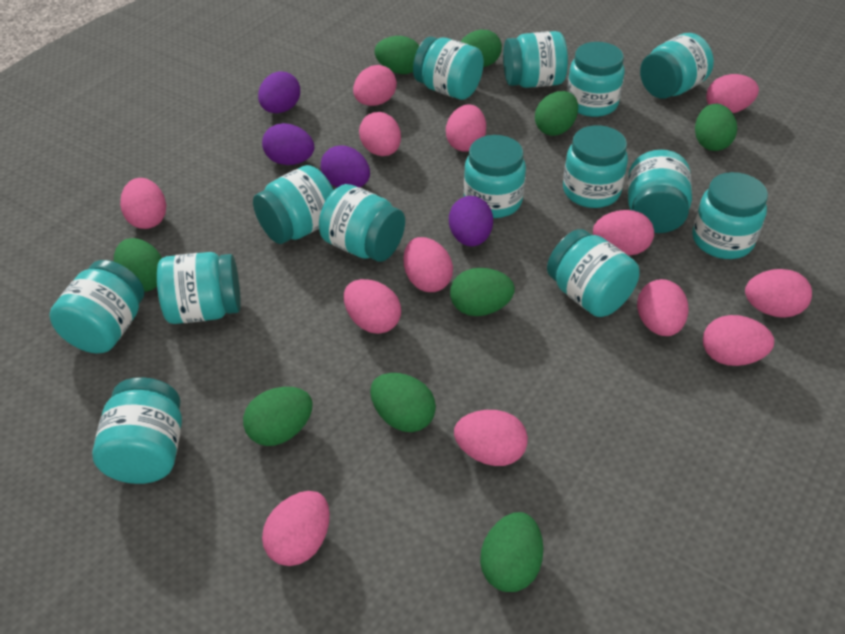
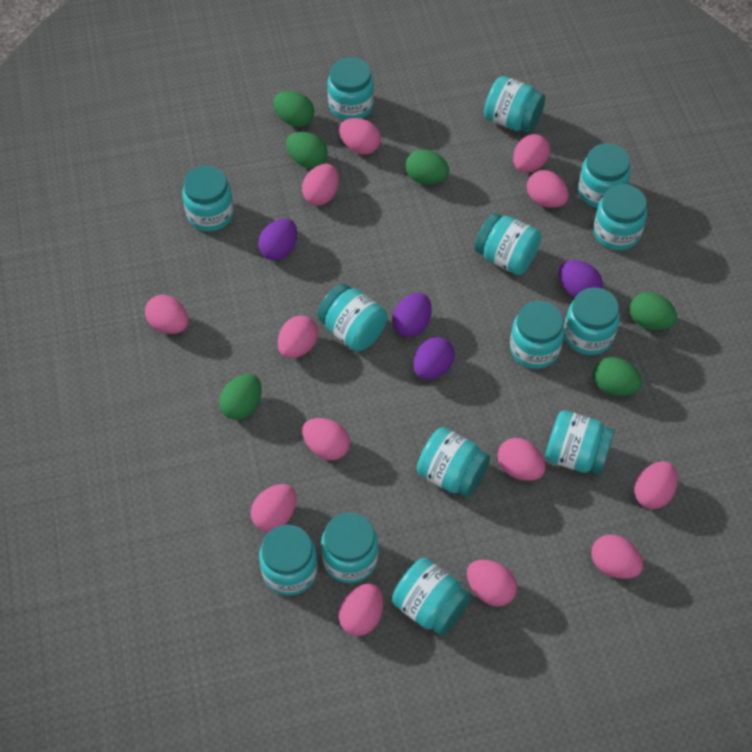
green egg: [114,238,162,292] [243,387,312,446] [370,373,436,432] [374,36,419,74] [450,268,515,316] [460,30,502,67] [480,512,543,592] [535,91,578,136] [695,104,737,151] = 9 -> [219,374,262,420] [273,91,314,127] [286,132,328,169] [405,149,450,184] [593,357,642,396] [630,292,677,330] = 6

